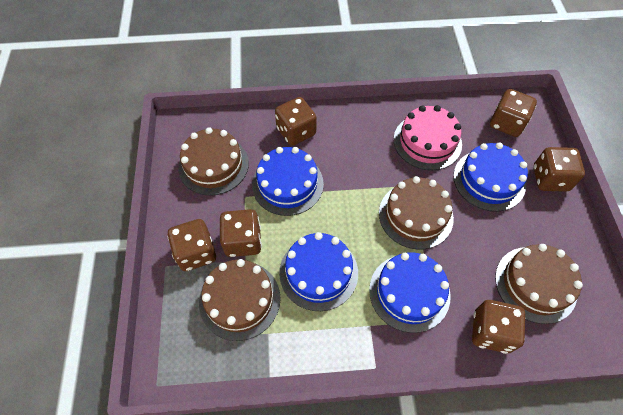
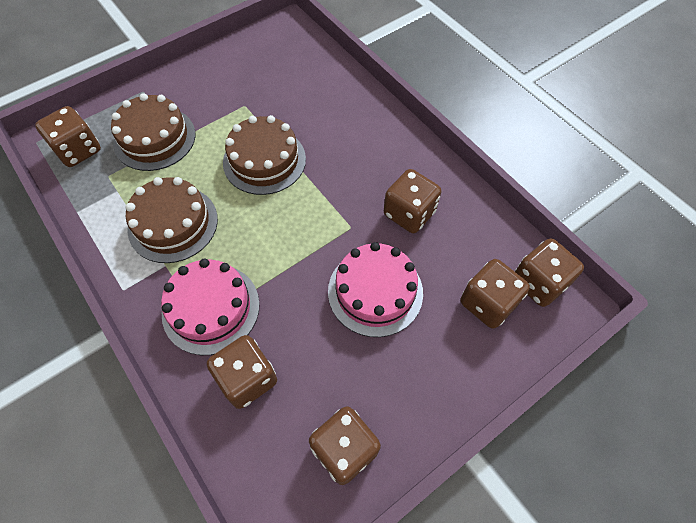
blue cake: [252,147,324,216] [279,232,358,311] [369,252,451,333] [453,142,528,212] = 4 -> none = 0
brown cake: [178,127,249,196] [199,259,281,341] [379,176,454,249] [495,244,583,324] = 4 -> [111,93,196,171] [125,177,218,263] [223,115,306,195] = 3
pink cake: [394,105,462,170] = 1 -> [161,259,260,355] [328,242,423,337] = 2

